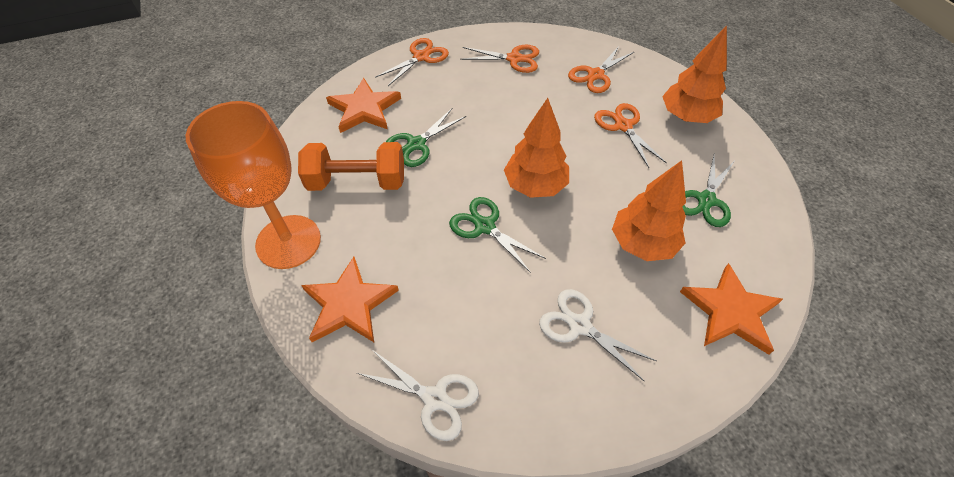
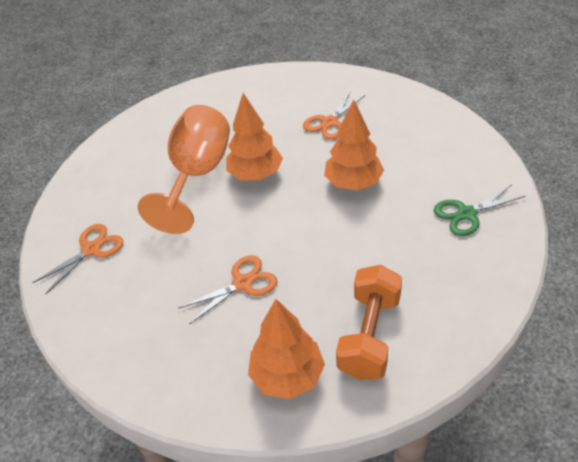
green scissors: [386,109,466,167] [449,197,546,273] [683,155,734,227] = 3 -> [434,185,525,236] = 1
orange scissors: [375,38,449,86] [460,45,539,73] [568,45,634,93] [594,103,667,168] = 4 -> [32,224,124,294] [178,255,277,324] [303,91,365,140] = 3
orange star: [301,257,399,342] [326,78,401,133] [680,263,783,355] = 3 -> none = 0
white scissors: [357,349,479,441] [539,289,656,381] = 2 -> none = 0

